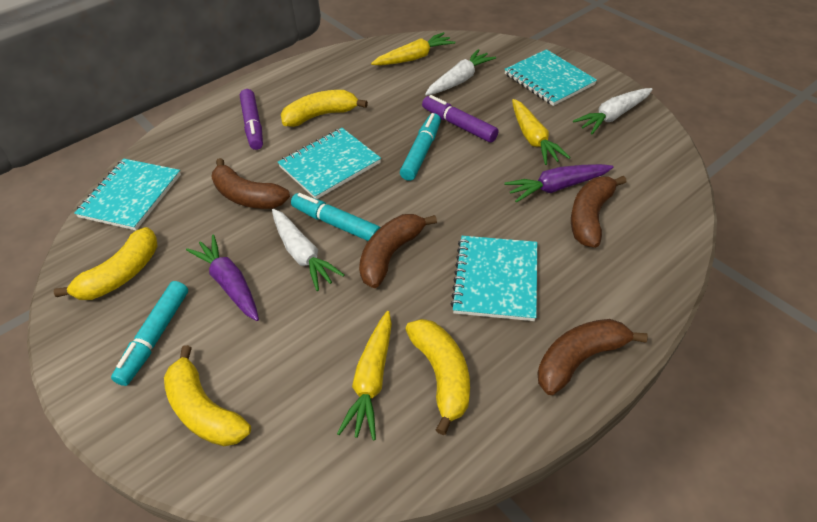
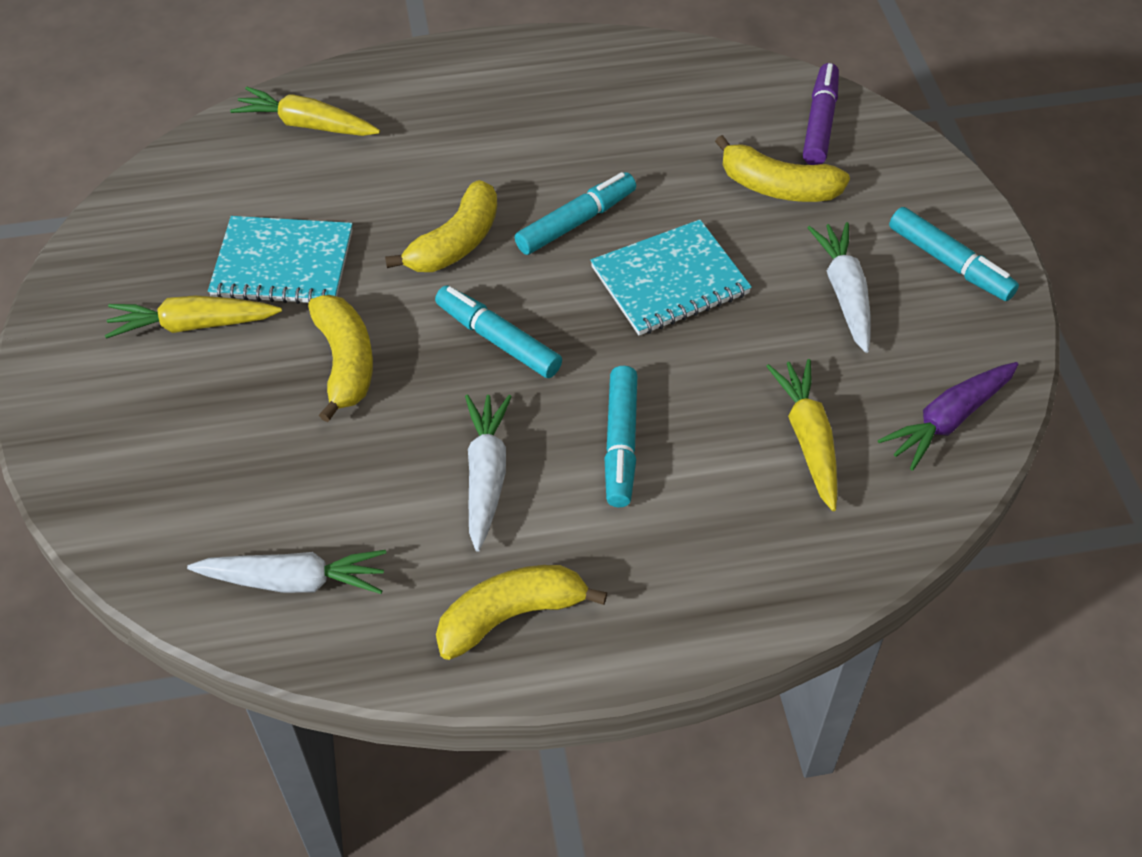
brown banana: [212,158,290,209] [359,214,437,288] [537,319,648,395] [571,176,626,248] = 4 -> none = 0
purple carrot: [186,235,259,321] [504,164,614,203] = 2 -> [878,362,1019,471] = 1
purple marker: [240,89,263,150] [422,95,498,142] = 2 -> [803,63,839,165] = 1
turquoise marker: [111,281,188,386] [291,193,381,241] [400,113,441,181] = 3 -> [435,285,562,378] [515,172,636,255] [604,366,637,507] [889,207,1019,301] = 4
turquoise notebook: [74,159,181,230] [278,128,381,199] [451,236,537,321] [504,49,597,106] = 4 -> [208,216,353,304] [590,220,752,335] = 2

